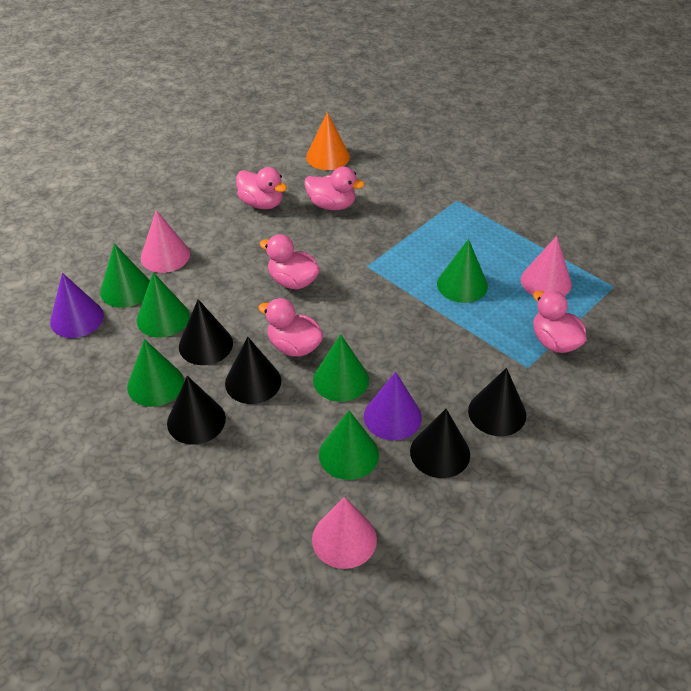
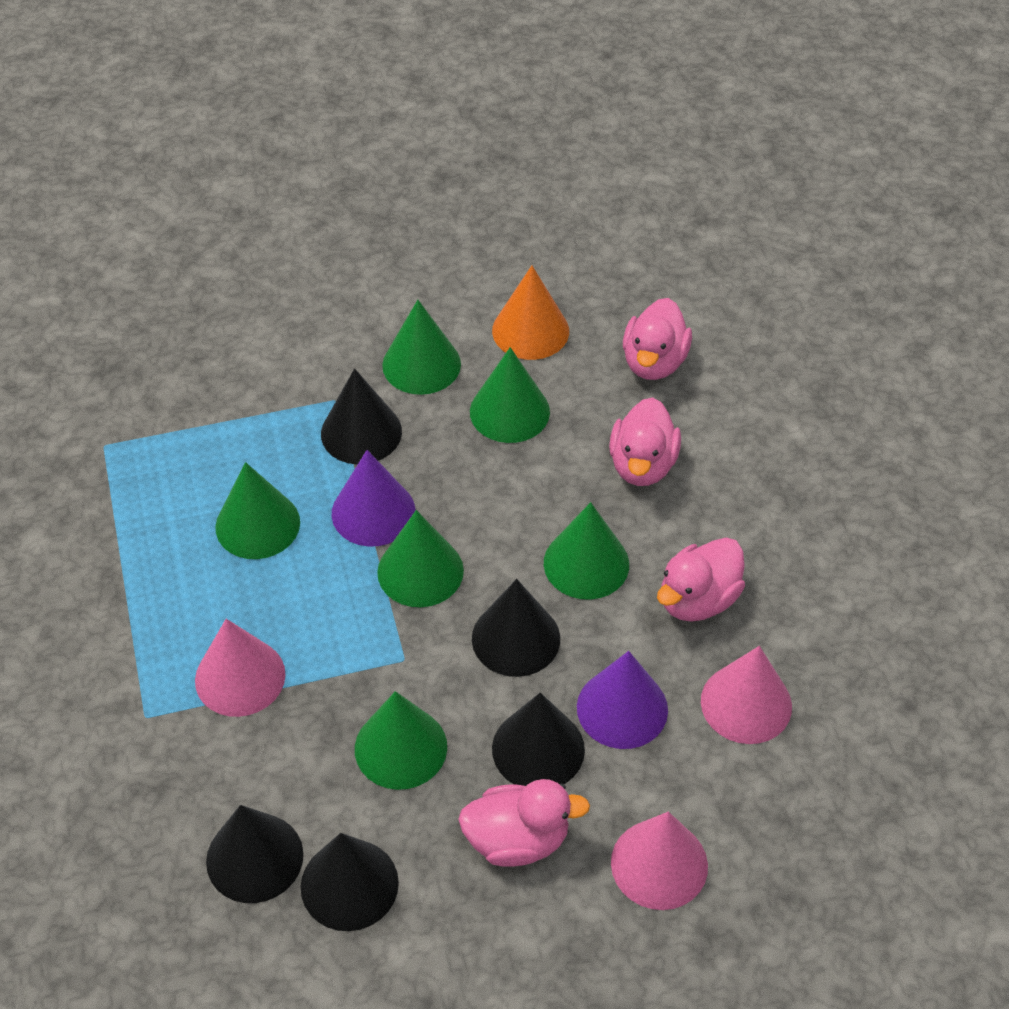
pink duck: [236,167,287,209] [258,298,324,357] [260,234,320,289] [304,166,365,210] [533,290,587,353] = 5 -> [458,779,590,867] [609,397,681,486] [623,298,692,380] [657,538,745,622] = 4

